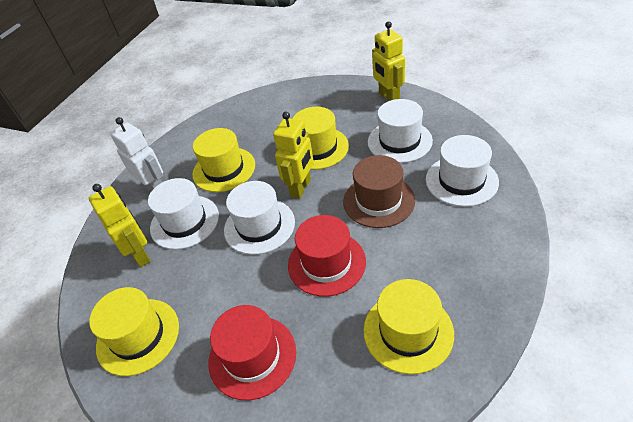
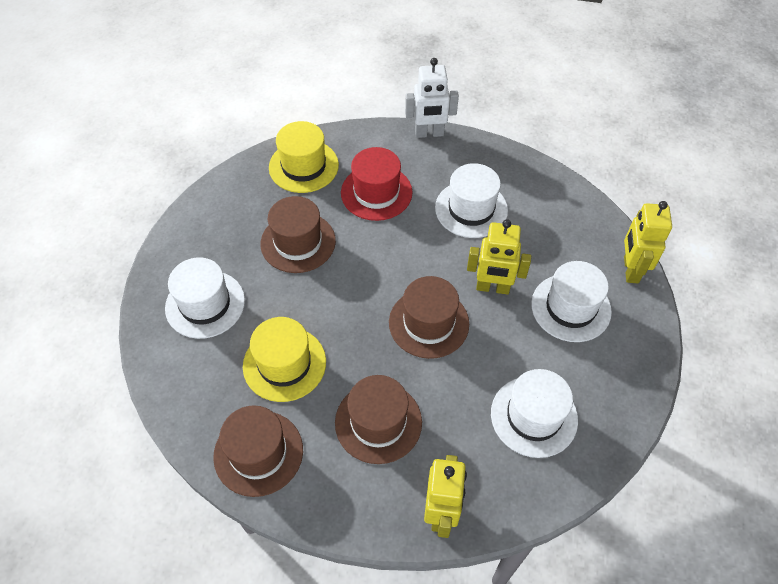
brown hat: [343,155,415,228] = 1 -> [213,405,303,497] [260,196,336,273] [335,375,422,464] [389,276,469,359] = 4
red hat: [208,305,296,400] [288,215,366,297] = 2 -> [341,147,413,221] = 1
yellow hat: [89,287,179,376] [192,128,255,192] [292,107,349,170] [363,279,454,374] = 4 -> [243,317,326,402] [269,121,339,193] = 2

